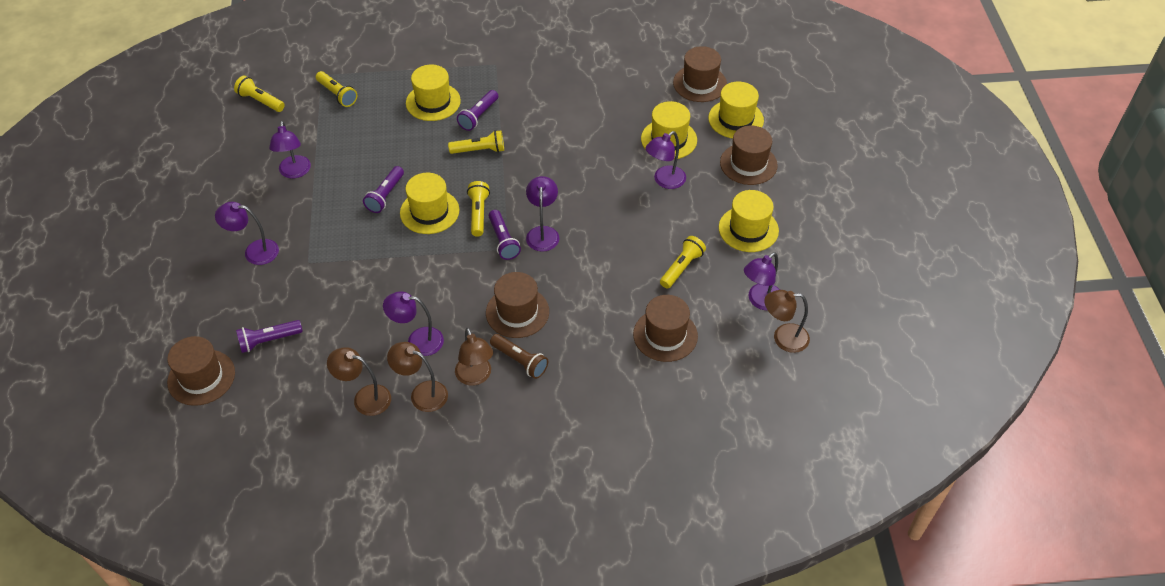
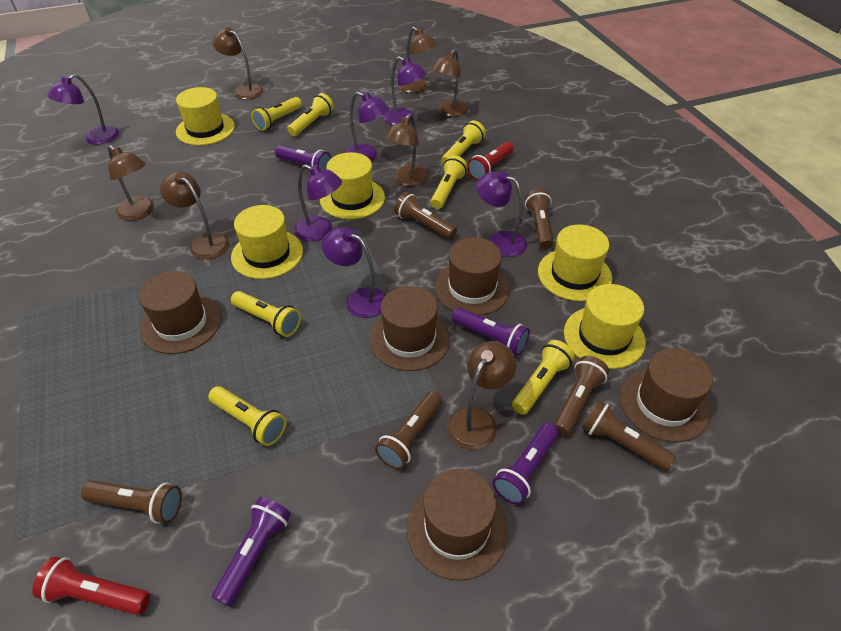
brown flashlight: [490,334,548,379] = 1 -> [81,480,182,524] [375,391,442,469] [394,192,457,239] [525,189,554,249] [554,356,609,436] [582,400,676,471] = 6
brown lamp: [327,347,391,416] [387,342,448,412] [455,328,493,386] [764,290,810,353] = 4 -> [108,145,154,220] [160,172,229,259] [212,27,264,100] [385,113,429,186] [399,27,437,93] [431,49,469,117] [447,341,517,450] = 7
red flashlight: none = 0 -> [32,556,150,615] [467,142,513,180] = 2
yellow flashlight: [234,76,285,112] [316,71,357,107] [448,130,504,154] [467,181,490,237] [660,236,706,289] = 5 -> [208,386,286,446] [231,291,301,337] [251,97,302,131] [287,93,334,136] [430,155,468,209] [442,120,486,164] [512,340,575,415] = 7

